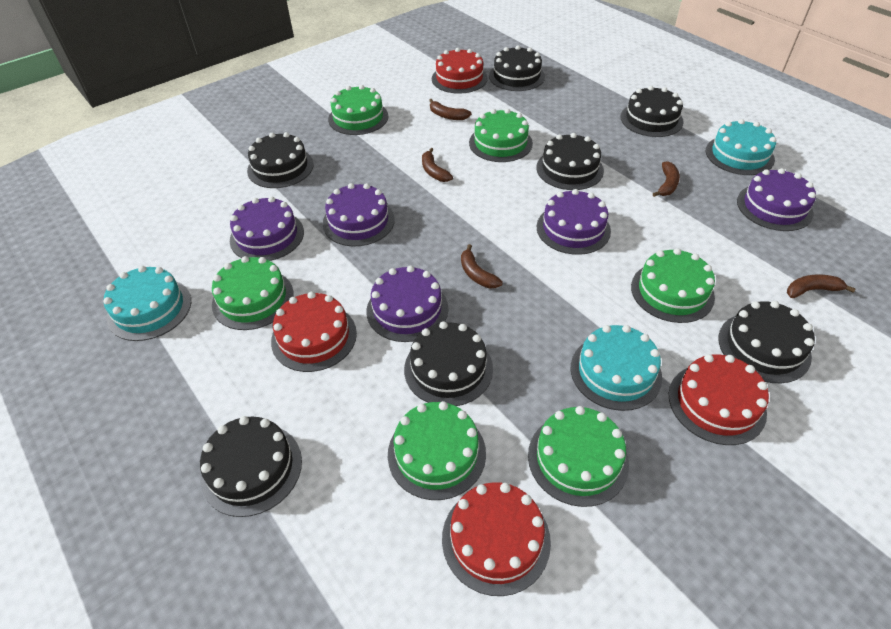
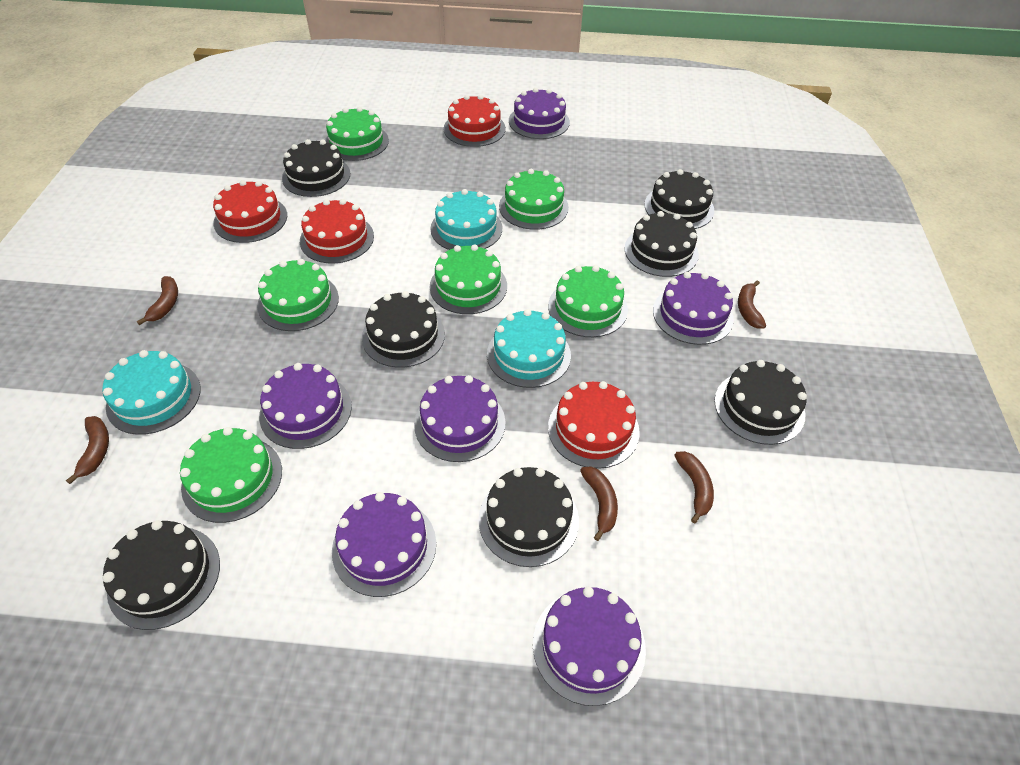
purple cake: [230,197,304,261] [323,183,395,246] [366,266,449,342] [537,189,611,255] [737,168,816,231] = 5 -> [259,363,352,449] [332,492,436,597] [414,375,506,462] [509,88,570,139] [533,587,646,706] [653,272,734,345] = 6

